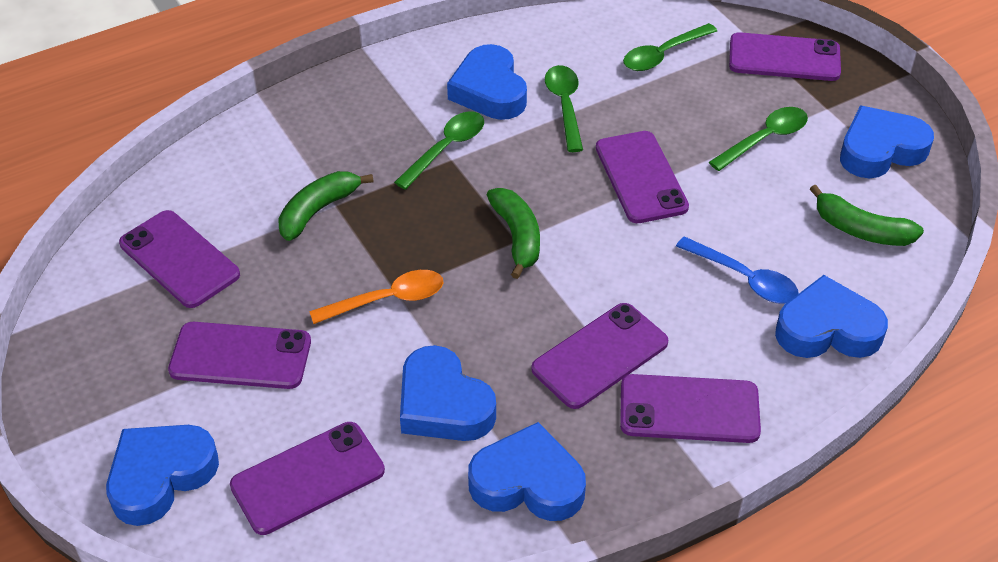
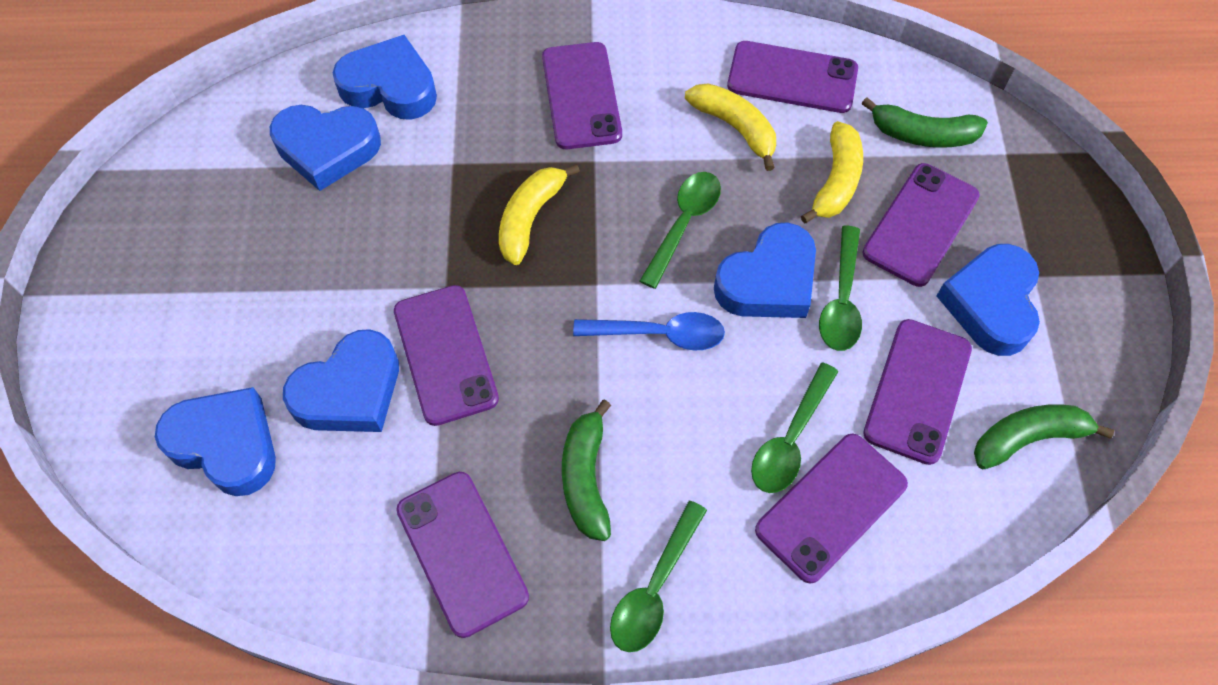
orange spoon: [309,270,443,324] = 1 -> none = 0
yellow banana: none = 0 -> [499,164,580,265] [685,83,776,171] [801,121,863,223] = 3

